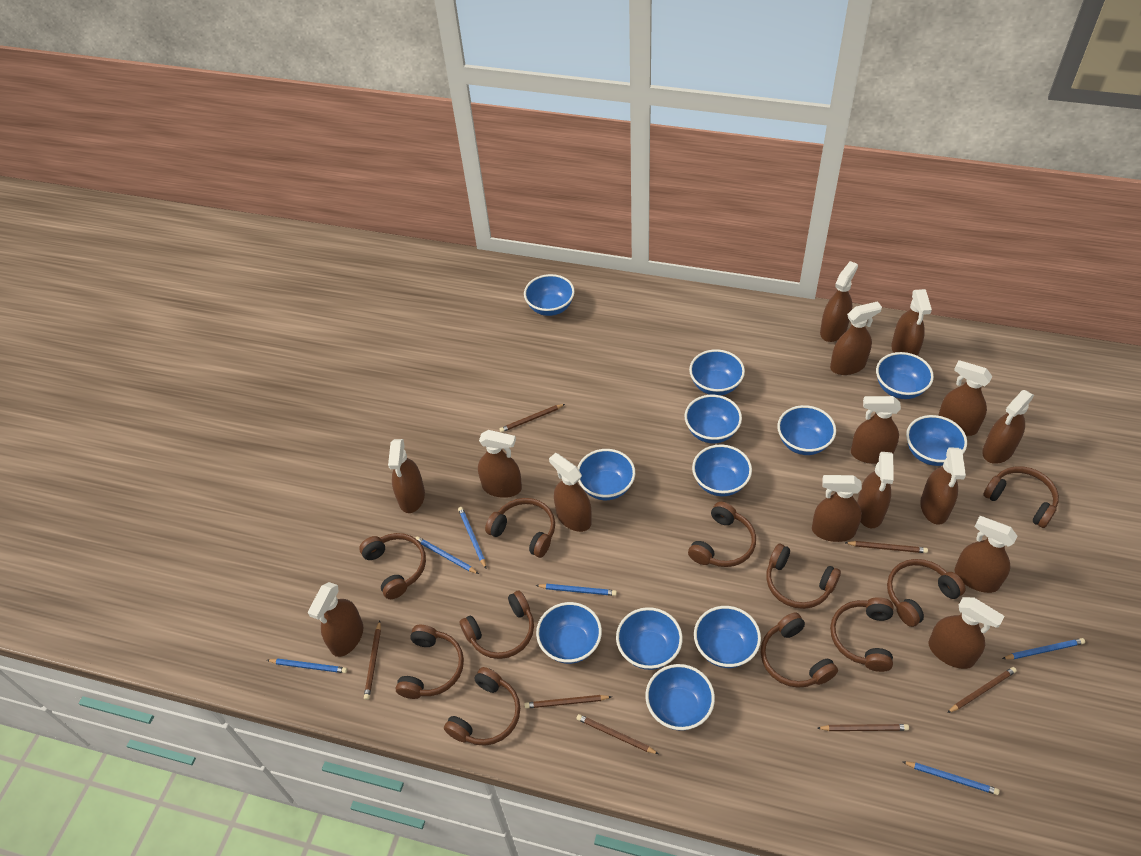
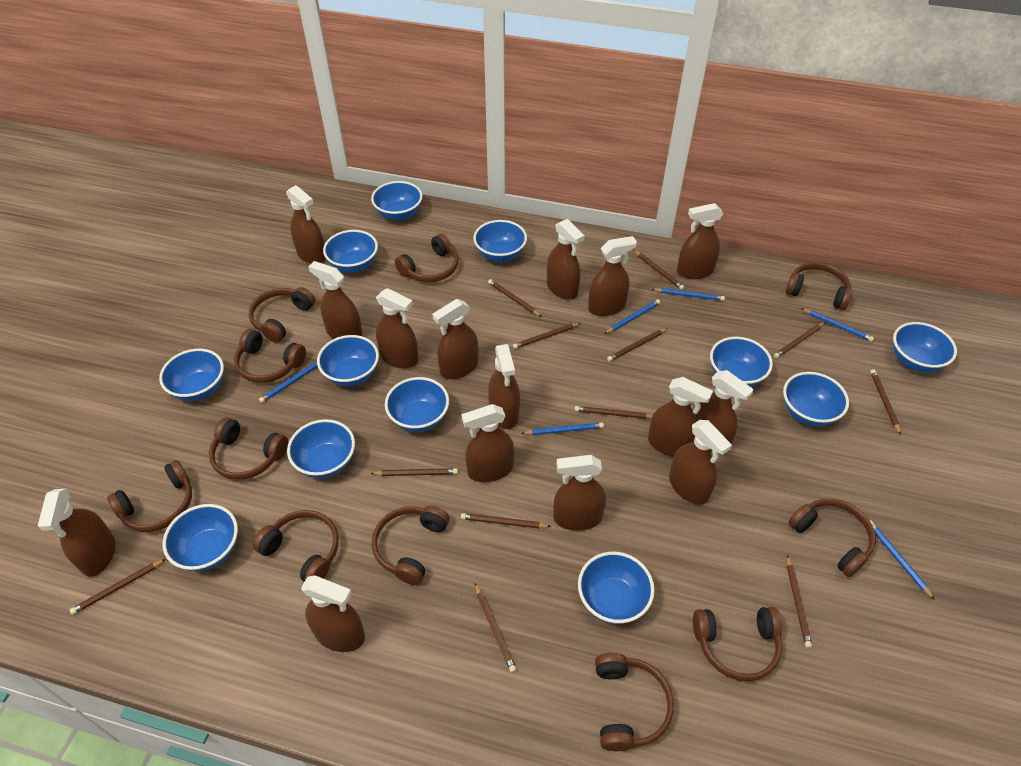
brown pencil: [364,621,381,700] [500,404,565,432] [525,695,612,709] [576,714,659,754] [817,724,909,731] [845,541,928,553] [947,667,1017,713] = 7 -> [70,559,166,615] [370,468,458,476] [461,513,551,528] [475,583,516,673] [488,279,542,317] [513,323,580,349] [575,406,653,419] [607,328,668,362] [633,250,684,290] [774,322,825,358] [787,555,812,648] [870,369,901,435] = 12

